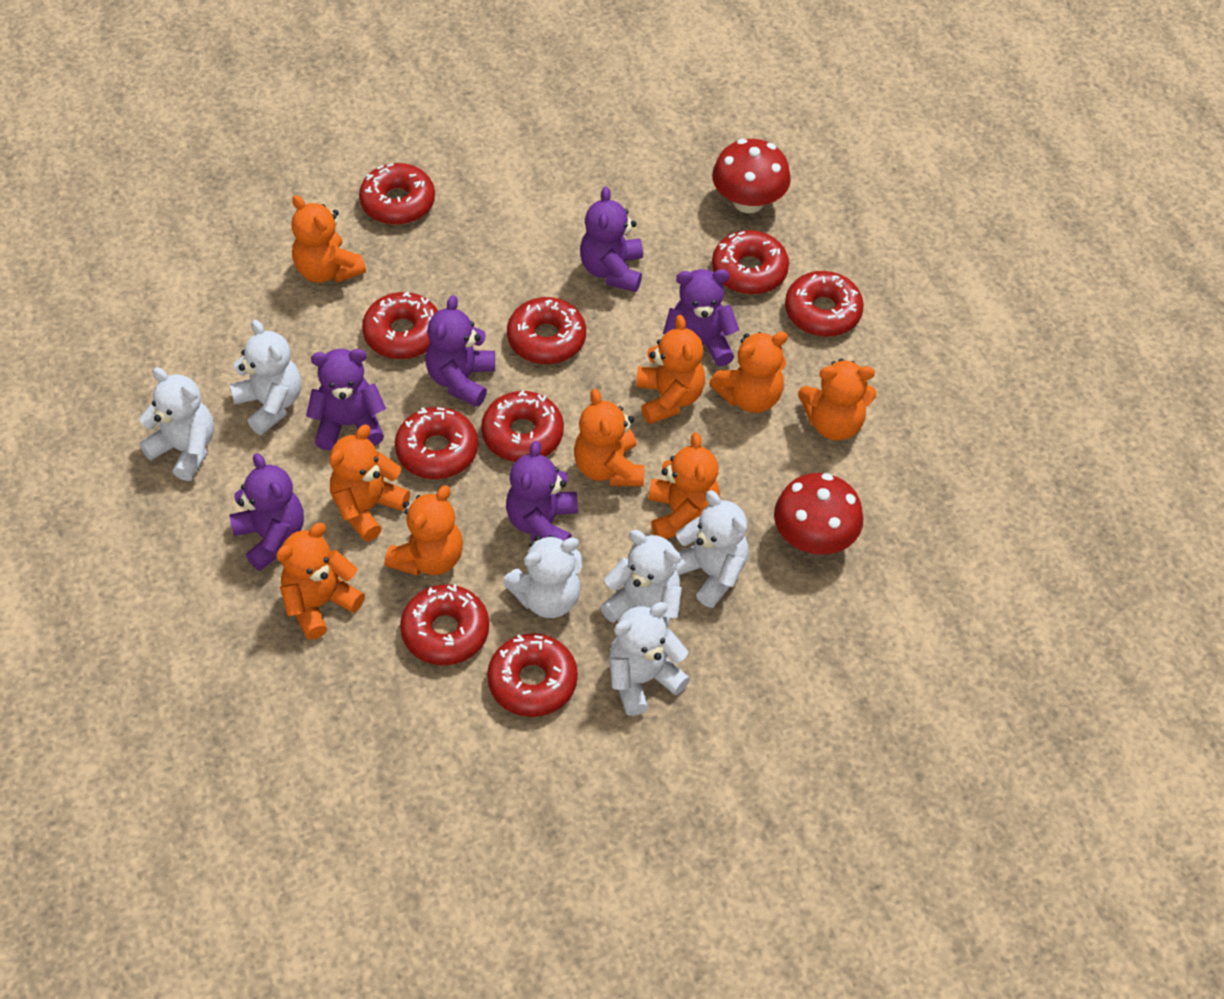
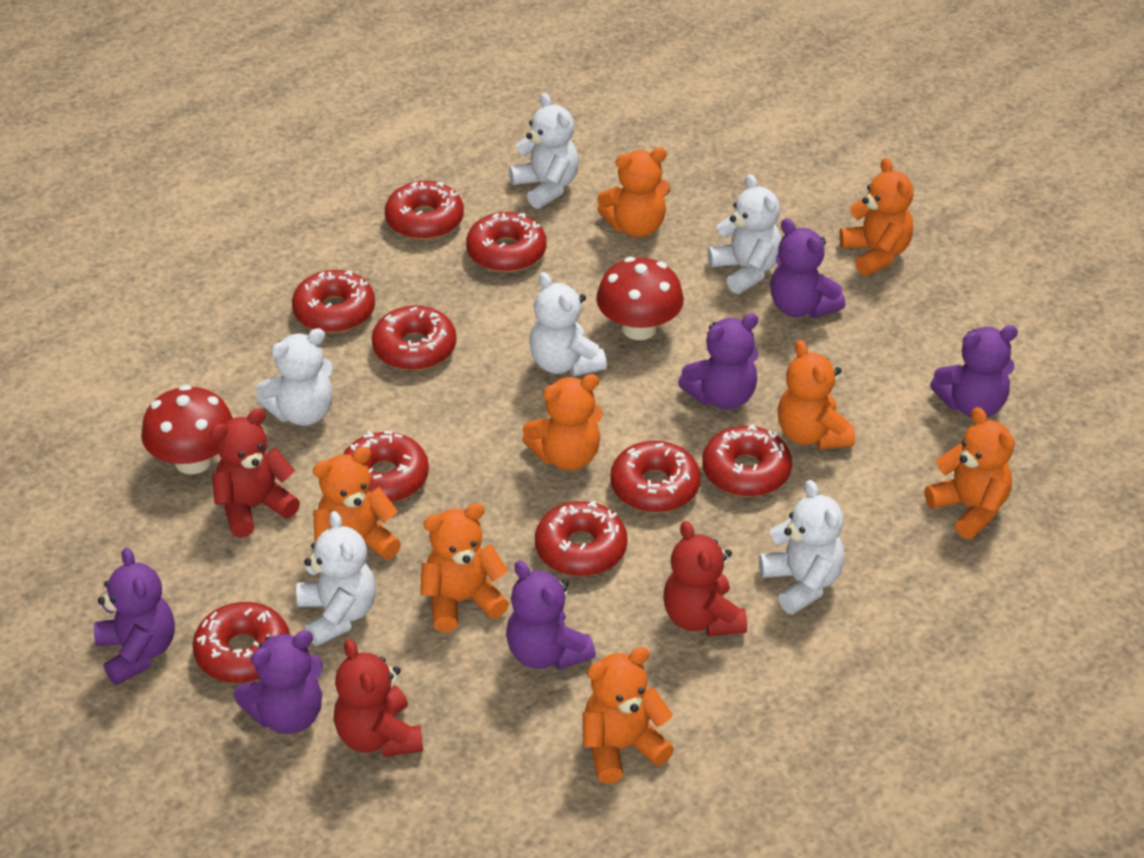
orange teddy bear: [276,523,365,640] [291,195,366,283] [329,425,410,542] [385,485,463,576] [574,389,644,486] [636,315,705,424] [648,432,720,539] [709,331,788,413] [798,359,876,441] = 9 -> [313,447,401,559] [420,503,509,632] [522,374,603,470] [583,647,674,784] [597,147,670,237] [778,340,855,450] [839,158,913,276] [925,407,1015,539] = 8
red teddy bear: none = 0 -> [210,408,300,538] [333,639,423,757] [664,521,747,637] = 3

